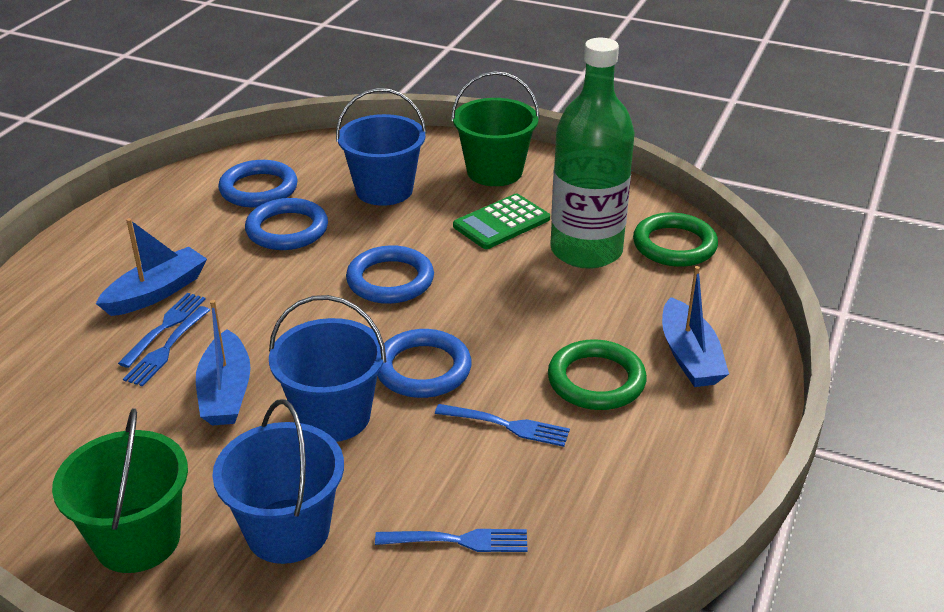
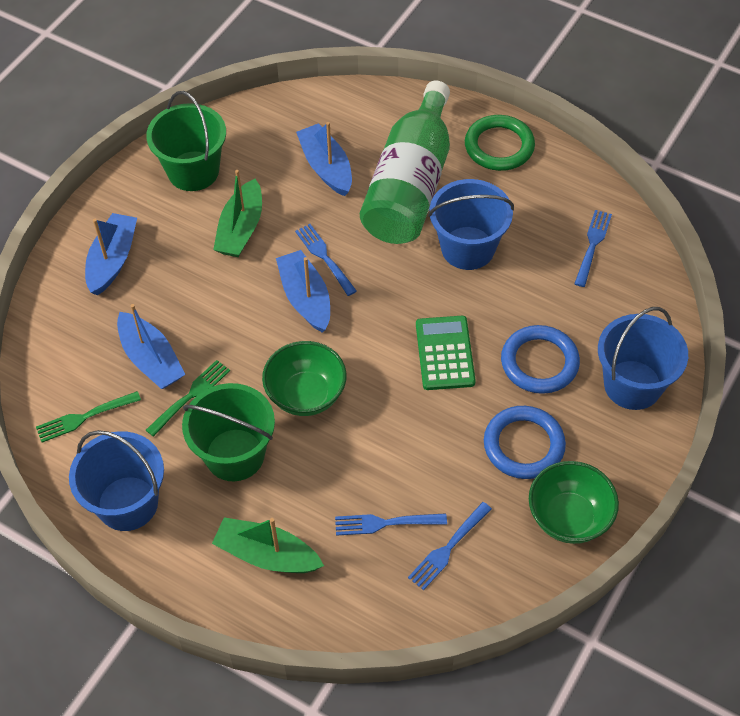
blue boat: [96,218,207,316] [196,300,251,426] [662,266,729,387] = 3 -> [85,213,137,295] [117,304,185,389] [276,250,330,333] [296,122,352,196] = 4
blue ring: [218,160,298,208] [245,198,328,250] [346,245,434,304] [377,329,472,398] = 4 -> [484,406,566,479] [501,325,580,394] = 2
green boat: none = 0 -> [212,517,324,573] [213,170,262,257] = 2
green bowl: none = 0 -> [262,341,347,416] [529,461,619,544] = 2
green fork: none = 0 -> [36,391,141,442] [146,360,230,437] = 2
green ring: [548,339,647,410] [633,213,718,267] = 2 -> [465,115,535,171] = 1

